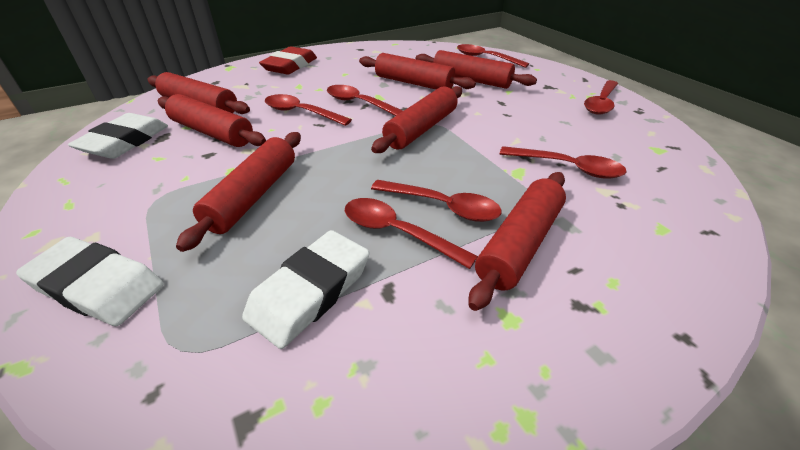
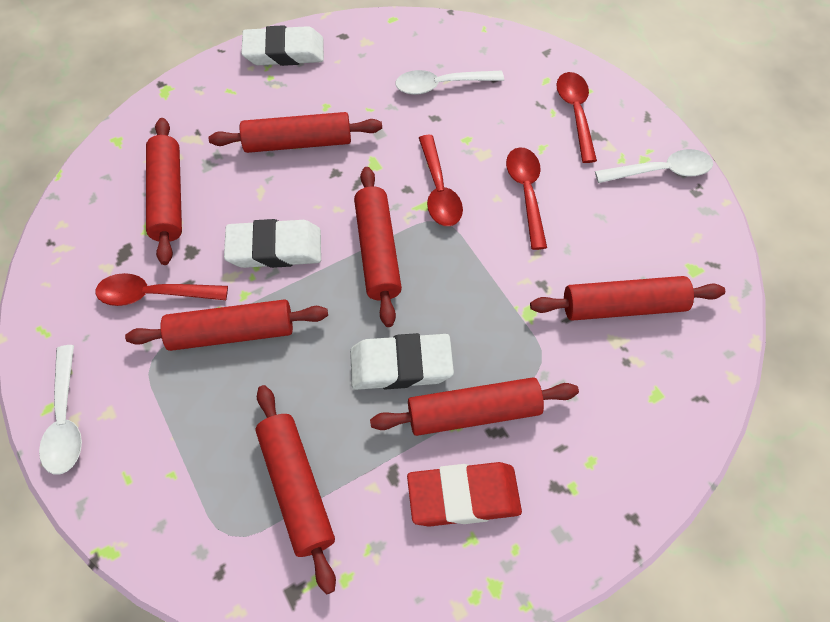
red spoon: [265,94,352,126] [327,85,403,116] [345,198,478,269] [371,180,502,222] [457,44,529,68] [500,146,627,178] [584,80,618,115] = 7 -> [96,273,228,306] [419,135,463,226] [506,147,547,250] [556,72,597,163] = 4
white spoon: none = 0 -> [39,345,82,475] [395,70,504,95] [595,149,713,183] = 3

